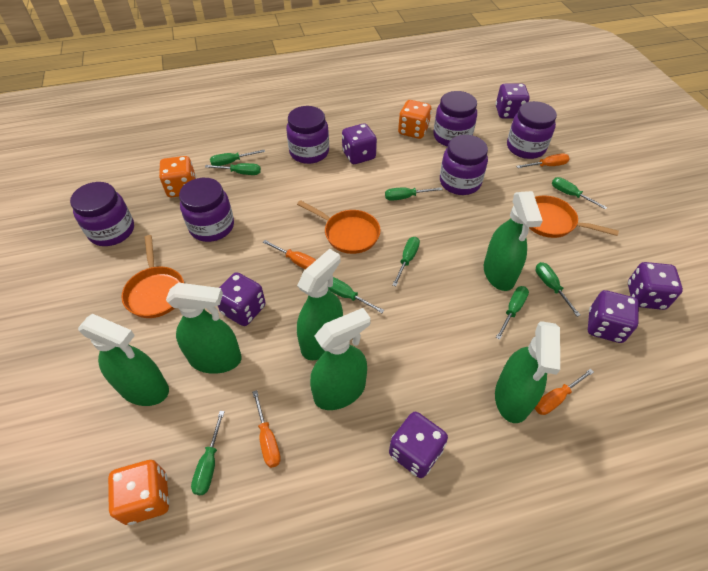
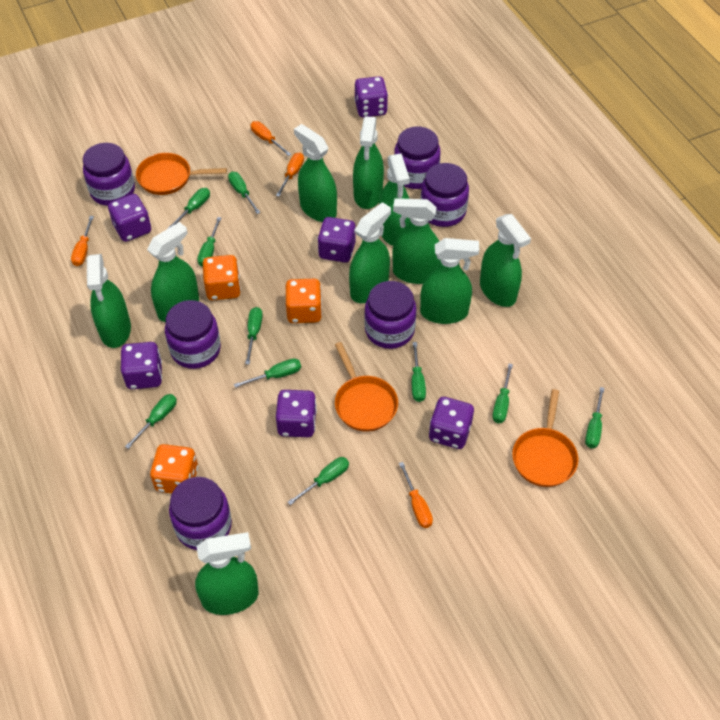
green screwdriver: [191,411,225,495] [205,163,261,175] [210,150,265,166] [328,277,384,313] [385,187,443,201] [392,237,420,286] [496,286,529,340] [536,262,580,317] [552,177,607,210] = 9 -> [125,394,177,449] [167,188,210,229] [197,217,221,267] [228,172,260,214] [234,358,301,388] [245,307,263,365] [288,457,349,505] [412,342,426,402] [492,364,513,423] [585,387,604,448] = 10
green spray bottle: [78,314,169,406] [166,283,242,374] [297,249,343,360] [310,308,371,410] [484,191,543,291] [495,321,560,423] = 6 -> [87,254,131,348] [147,222,199,322] [195,532,259,615] [294,124,337,222] [349,202,391,303] [353,116,384,209] [379,153,410,246] [392,198,441,284] [420,238,479,324] [480,214,531,307] = 10

